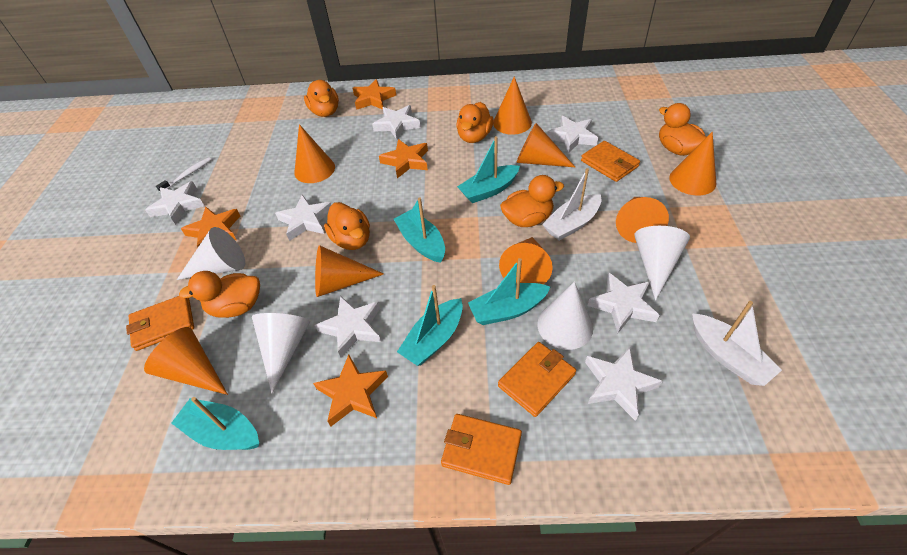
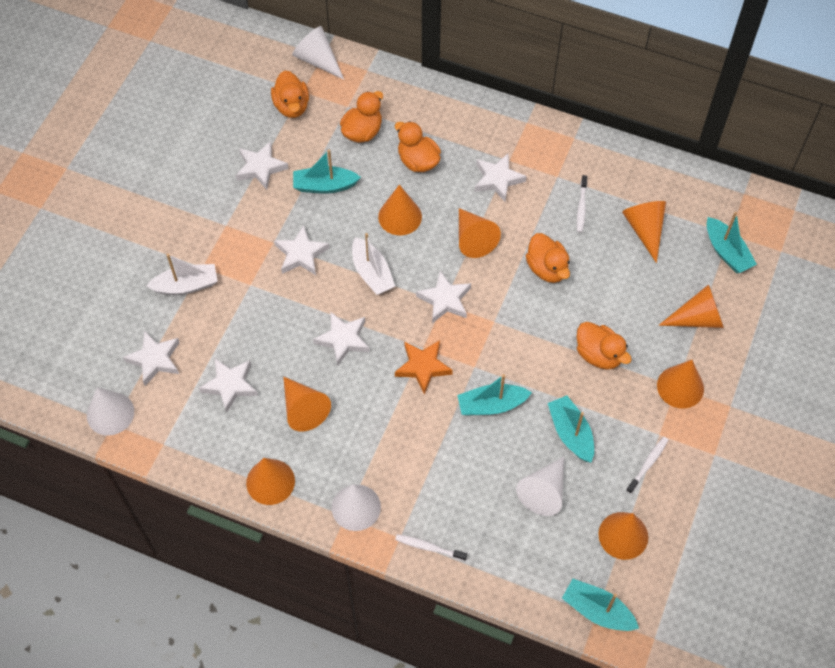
orange duck: [179,271,260,318] [304,80,339,117] [324,202,370,250] [456,102,494,143] [500,175,564,227] [659,103,706,156] = 6 -> [271,70,309,118] [340,91,383,143] [395,121,441,172] [526,233,570,283] [577,322,632,370] = 5
orange star: [181,207,240,247] [313,355,388,426] [352,79,396,110] [379,139,428,178] = 4 -> [395,340,453,395] = 1
orange wallet: [126,296,194,351] [441,414,522,485] [498,342,576,417] [581,141,640,182] = 4 -> none = 0
white toothbrush: [156,157,212,192] = 1 -> [395,534,467,561] [577,175,587,233] [626,437,668,494] = 3

